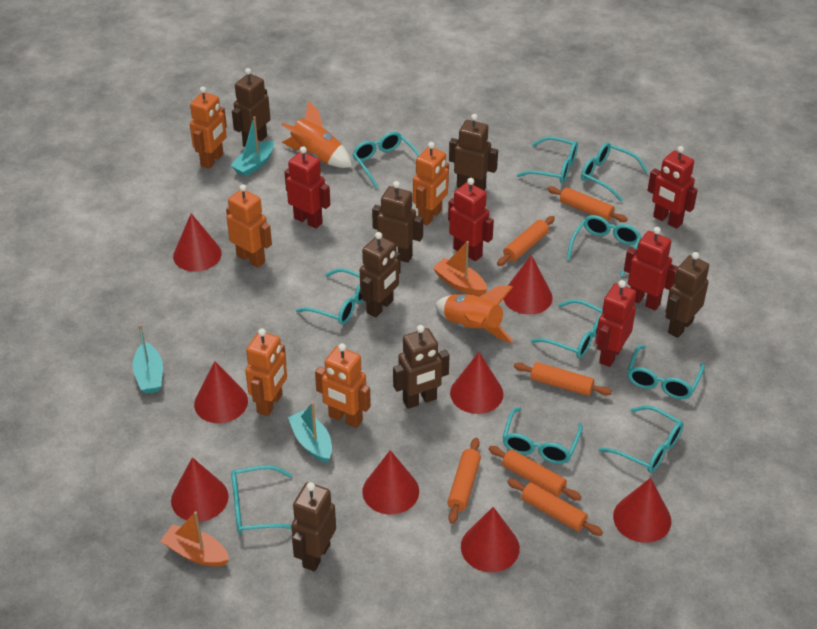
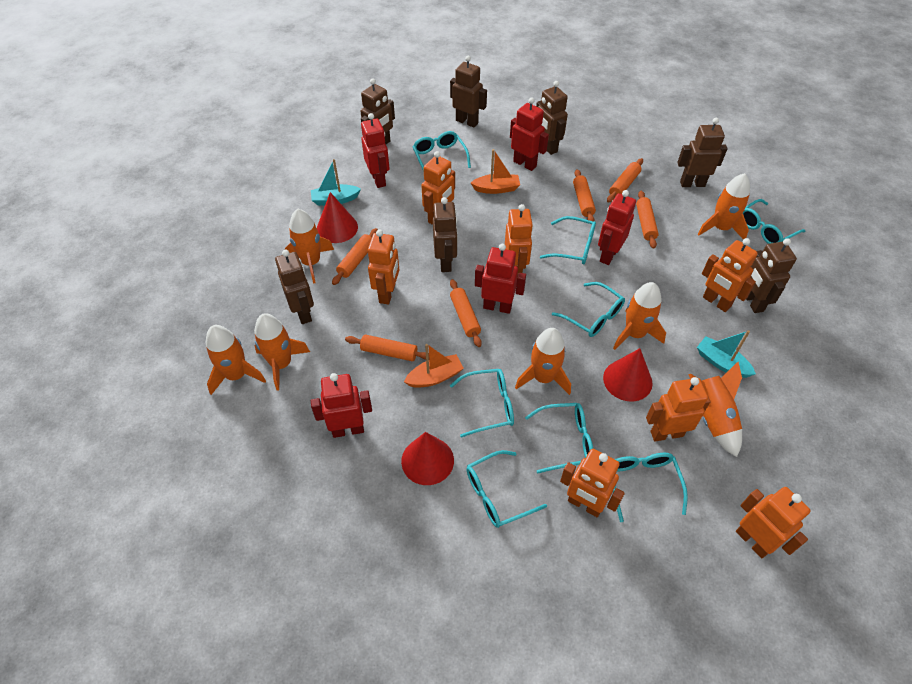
orange robot: [190,87,227,169] [226,184,272,268] [245,329,287,416] [315,343,371,428] [413,142,449,225] = 5 -> [368,230,399,305] [421,151,455,225] [505,204,533,277] [560,449,625,517] [646,377,710,441] [702,238,758,312] [736,487,810,558] = 7
orange rocket: [281,101,352,168] [435,286,513,343] = 2 -> [206,325,266,395] [254,313,310,391] [285,209,334,284] [515,328,571,395] [613,282,666,350] [688,362,742,457] [697,173,750,240] = 7
red cone: [171,457,228,522] [173,213,222,272] [194,361,248,423] [363,450,419,515] [450,352,503,414] [461,507,520,572] [503,255,553,315] [613,478,672,543] = 8 -> [317,192,358,243] [401,432,454,485] [603,348,653,402] = 3
turquoise boat: [133,324,163,394] [230,116,274,177] [288,402,332,463] = 3 -> [311,159,361,206] [697,330,756,378] = 2
turquoise glasses: [231,465,292,534] [296,268,363,325] [352,132,419,188] [502,407,583,464] [516,137,578,183] [531,299,603,358] [567,215,641,277] [581,142,648,201] [599,406,684,473] [627,345,705,399] = 10 -> [413,131,471,172] [450,369,514,438] [466,450,547,528] [525,403,593,473] [540,216,596,264] [552,282,625,337] [613,453,688,522] [743,199,806,244] = 8

